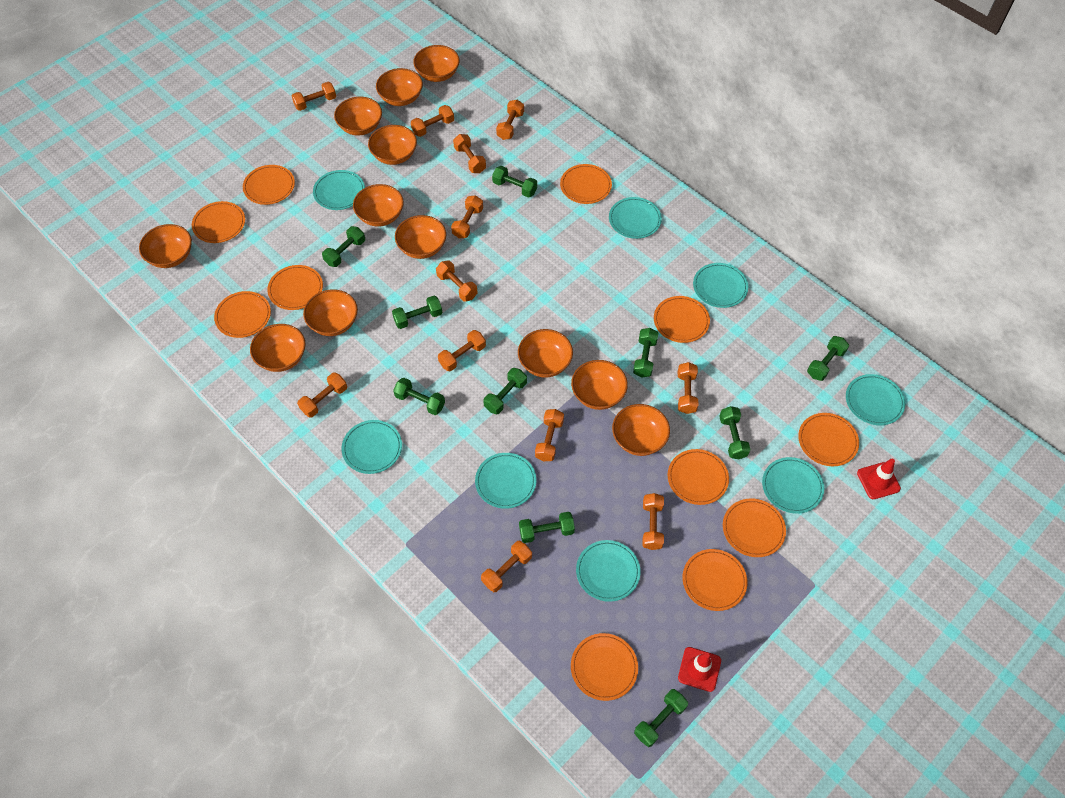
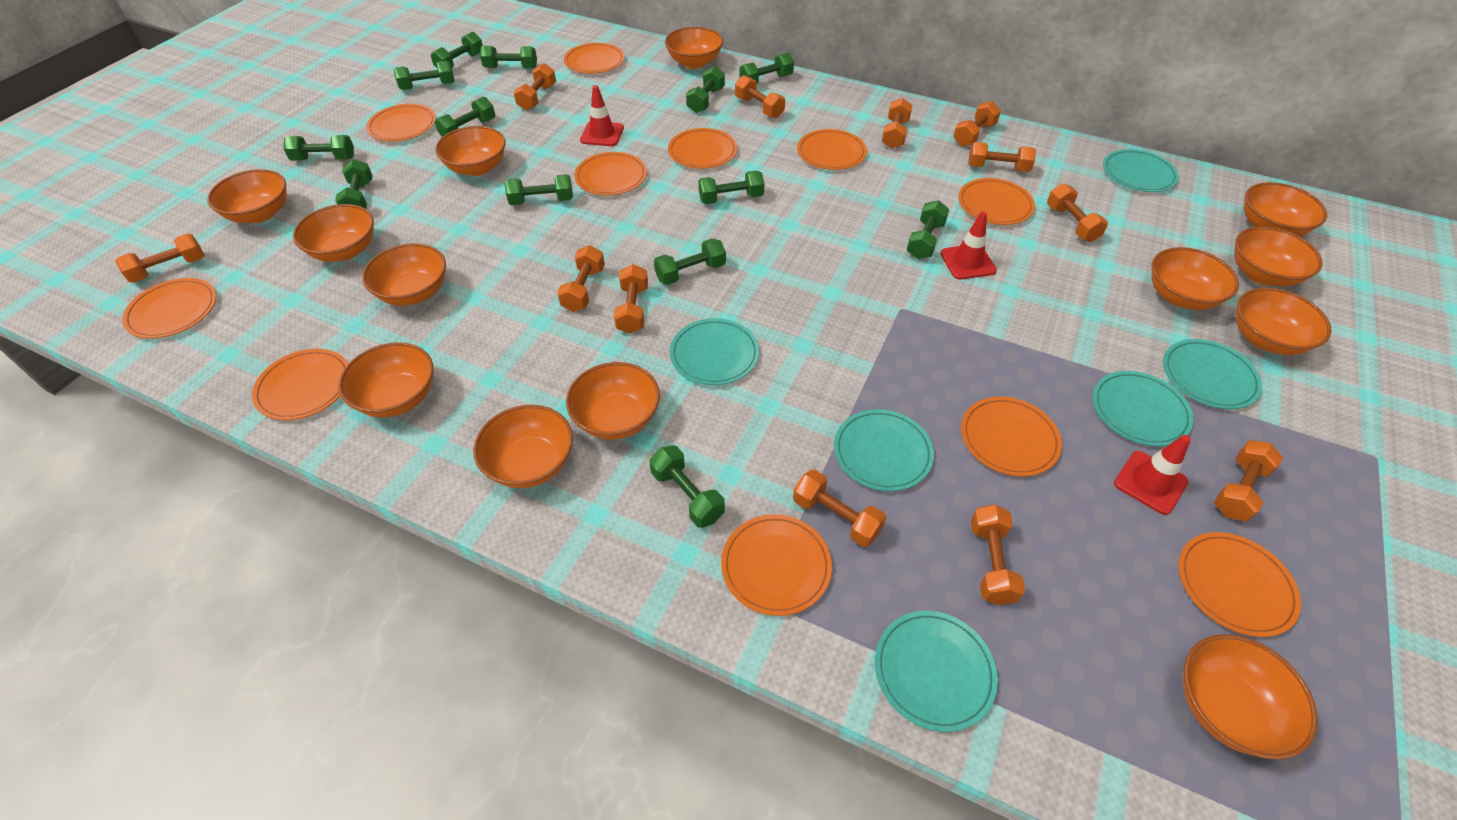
green dumbbell: [322,226,365,267] [392,296,442,329] [393,378,445,415] [483,368,527,414] [492,166,537,198] [519,512,575,543] [633,328,658,378] [634,689,688,747] [719,406,751,459] [807,336,849,381] = 10 -> [283,135,354,161] [335,159,373,209] [394,61,455,90] [431,32,483,68] [435,97,495,137] [480,46,537,69] [505,174,573,205] [649,445,725,528] [654,238,726,285] [686,66,725,113] [698,171,764,204] [739,53,794,84] [907,200,949,259] = 13
orange bowl: [139,224,192,268] [250,324,306,372] [303,289,358,336] [334,97,382,136] [353,184,404,227] [368,125,417,165] [376,68,423,106] [395,215,446,259] [413,45,459,82] [518,329,573,378] [571,360,628,410] [612,404,670,456] = 12 -> [207,169,287,223] [293,204,374,262] [338,342,434,417] [362,243,446,306] [435,126,506,176] [473,405,573,488] [566,362,660,440] [665,27,723,69] [1151,247,1239,310] [1183,634,1318,760] [1234,226,1323,287] [1236,288,1332,355] [1244,182,1327,236] = 13
red traffic cone: [678,647,721,692] [857,459,901,499] = 2 -> [580,85,624,146] [940,212,997,280] [1114,435,1191,515] = 3
turquoise plate: [313,170,365,210] [342,420,402,474] [475,453,536,509] [576,540,640,602] [609,197,662,239] [693,263,748,308] [762,457,824,514] [846,374,905,425] = 8 -> [670,318,759,385] [834,409,934,491] [875,611,998,732] [1093,371,1194,446] [1103,149,1179,192] [1163,339,1262,409] = 6

